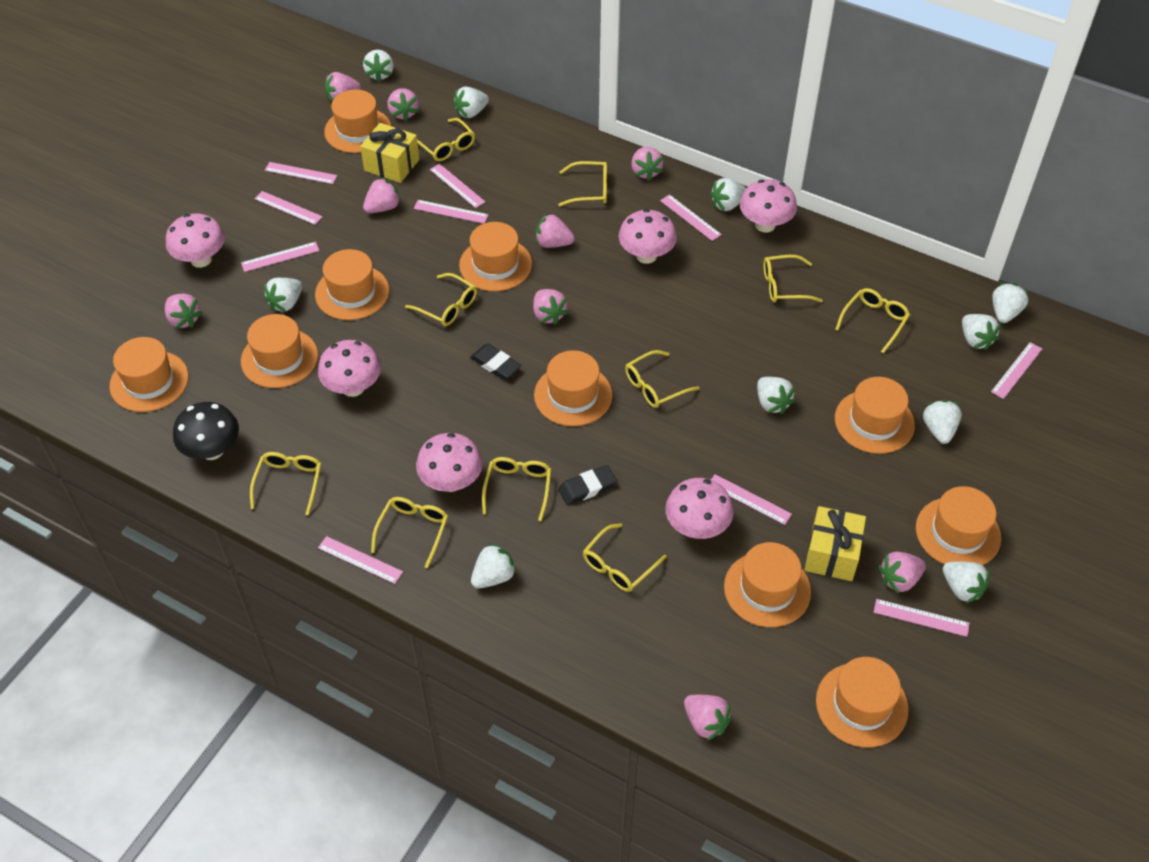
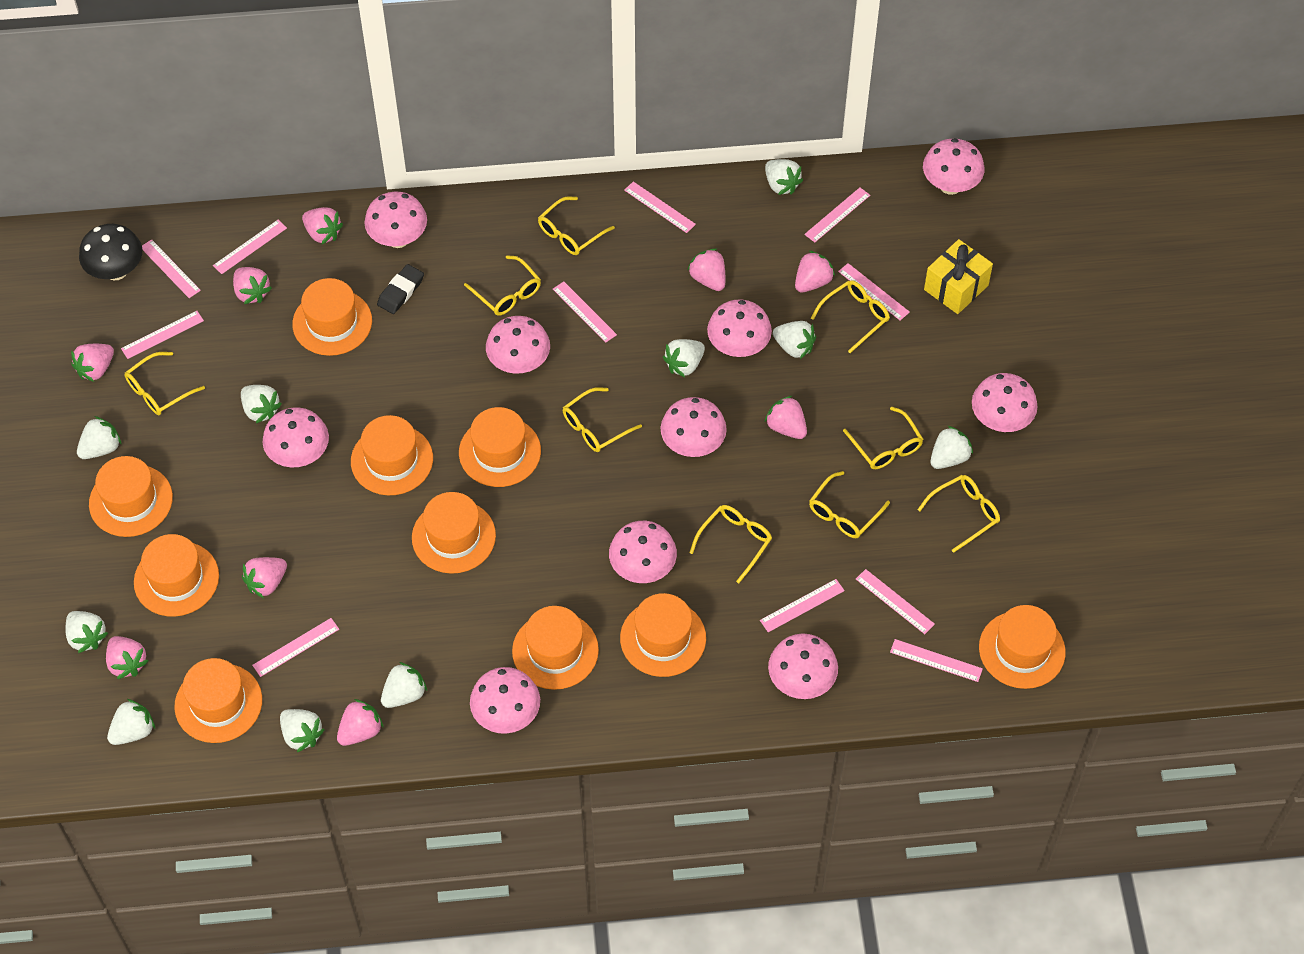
black eraser: [470,344,521,380] [558,465,617,505] = 2 -> [377,264,424,314] = 1
pink mushroom: [166,214,225,268] [318,340,381,397] [416,433,483,492] [618,209,677,264] [666,478,734,539] [740,179,797,233] = 6 -> [263,407,329,467] [364,191,427,248] [470,667,540,734] [486,316,550,374] [609,521,677,583] [661,397,727,457] [707,300,772,357] [768,633,838,699] [923,138,985,195] [972,373,1038,432] = 10
pink ruler: [241,242,319,272] [254,191,323,225] [265,162,338,184] [318,536,403,584] [414,200,489,224] [430,164,485,208] [660,194,722,241] [711,474,792,525] [874,599,970,637] [991,342,1042,399] = 10 -> [121,311,204,359] [142,239,201,298] [213,220,287,274] [252,618,339,677] [553,281,617,343] [624,181,696,233] [760,579,845,632] [804,187,870,242] [838,263,910,320] [856,569,935,634] [890,639,983,682] = 11
yellow gift: [360,123,419,183] [805,506,866,581] = 2 -> [924,239,993,314] = 1
yellow glasses: [250,452,321,515] [371,497,448,568] [405,273,477,326] [417,118,475,161] [482,457,551,521] [558,161,607,206] [583,523,667,592] [625,350,700,408] [764,255,823,303] [835,288,910,353] = 10 -> [125,352,205,415] [464,255,541,316] [538,196,615,255] [563,387,642,452] [689,505,772,583] [809,471,890,538] [811,280,890,353] [843,407,923,469] [917,475,1000,553] = 9

